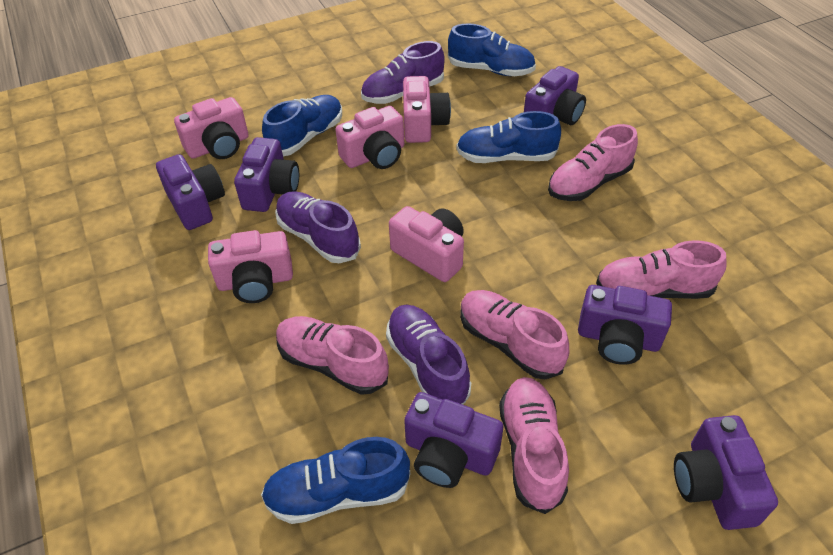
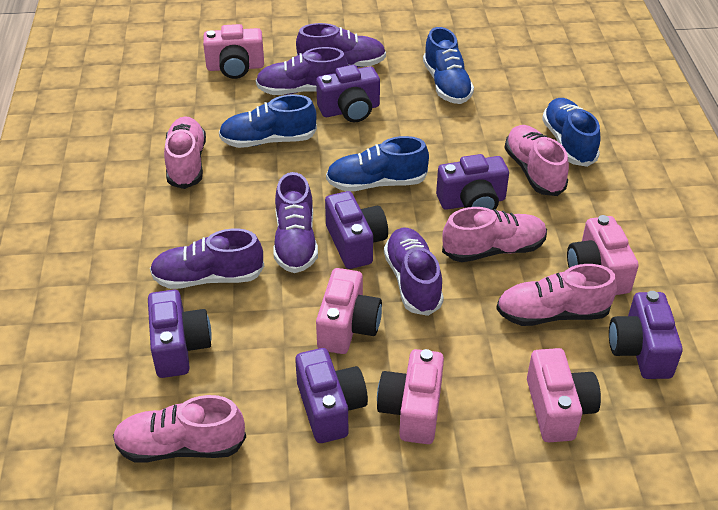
purple shoe: [275,191,361,263] [361,41,445,104] [386,305,471,405] = 3 -> [150,229,264,289] [256,47,348,95] [274,172,318,273] [296,23,386,67] [384,228,444,316] = 5

